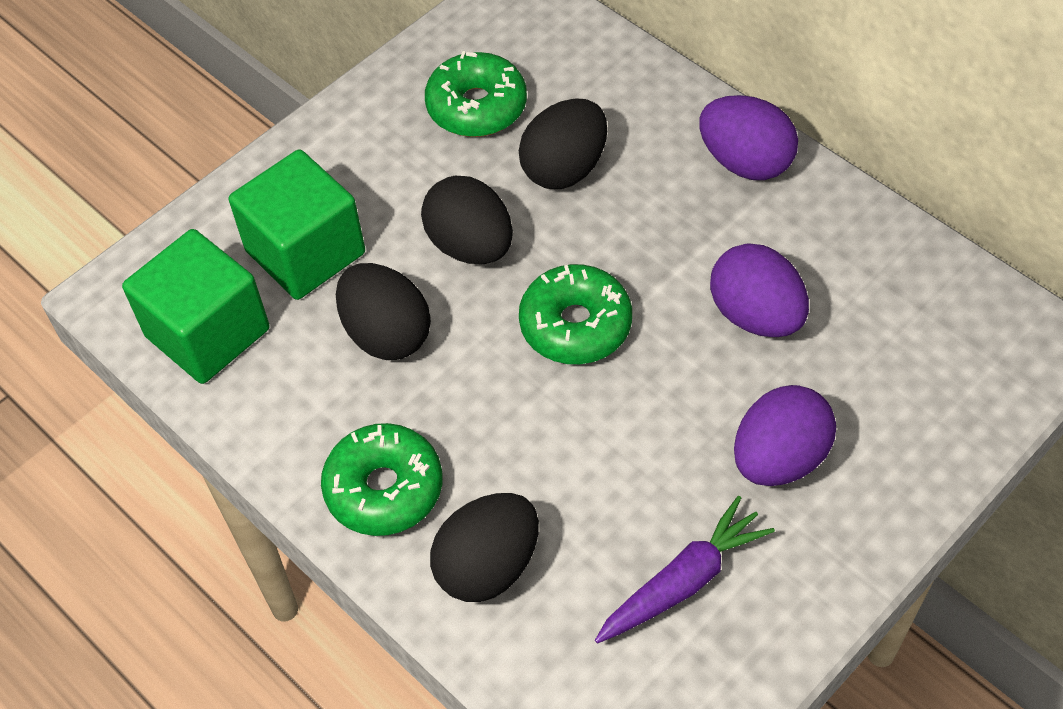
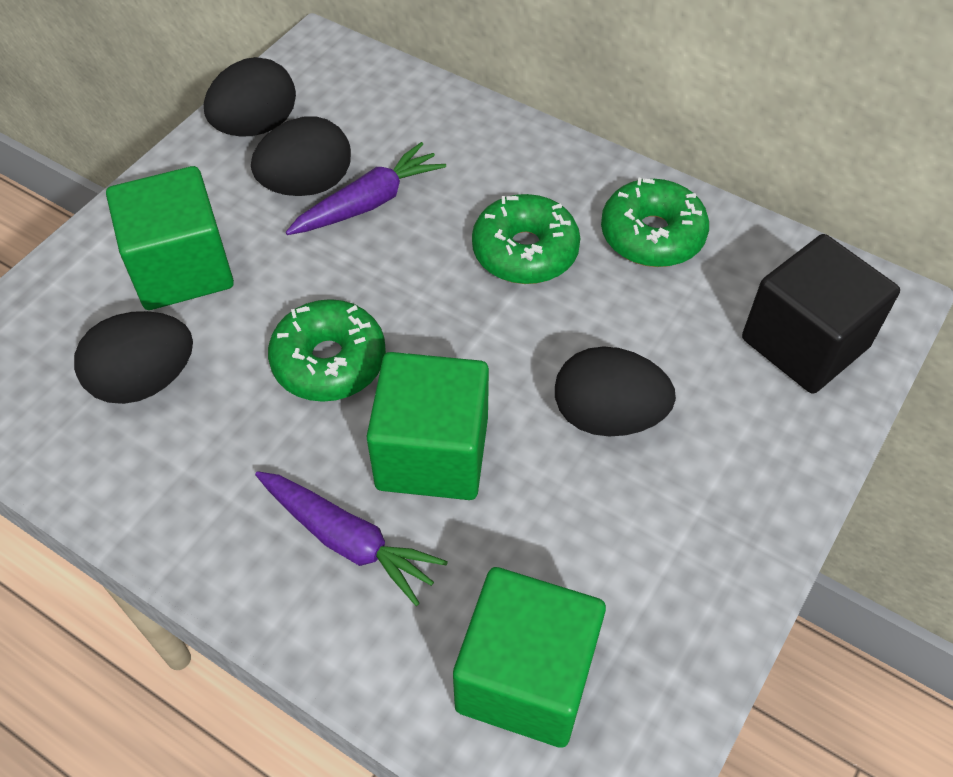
black cube: none = 0 -> [742,234,900,394] = 1
green cube: [122,229,269,384] [229,150,365,300] = 2 -> [106,166,234,310] [366,352,489,500] [453,567,606,748] = 3
purple carrot: [595,496,775,643] = 1 -> [255,471,448,606] [286,142,446,235] = 2
purple egg: [700,95,798,180] [710,243,809,337] [734,385,836,486] = 3 -> none = 0

